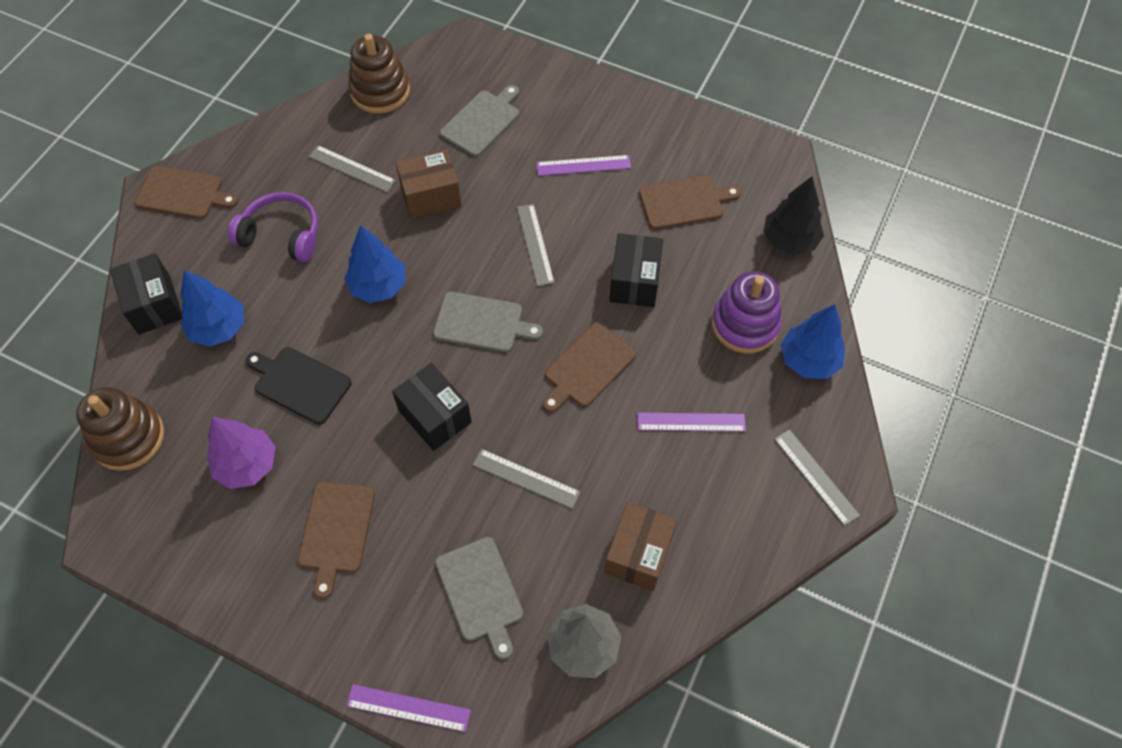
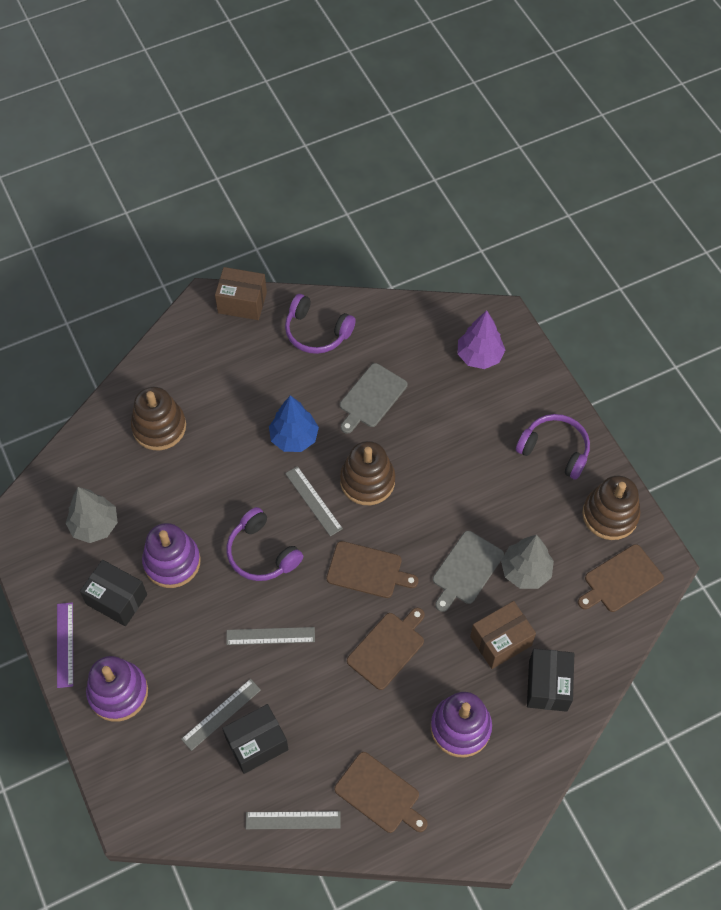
black cutting board: [246,347,352,425] = 1 -> none = 0
black tree: [763,176,824,255] = 1 -> none = 0
blue tree: [180,270,244,347] [344,225,405,303] [781,304,845,379] = 3 -> [269,395,319,452] = 1
brown stacking toy: [76,387,164,471] [348,34,410,113] = 2 -> [131,387,186,450] [340,441,395,505] [582,476,641,540] = 3
grey cutting board: [433,292,543,352] [435,537,523,660] [440,85,519,157] = 3 -> [340,363,407,434] [433,531,504,612] = 2
grey tree: [547,604,621,678] = 1 -> [66,487,118,543] [501,535,554,589] = 2
purple headphones: [228,192,318,262] = 1 -> [226,507,303,581] [285,294,356,354] [516,414,590,480] = 3
purple ruler: [346,684,471,732] [536,155,631,176] [637,413,746,432] = 3 -> [57,602,73,688] = 1
purple stacking toy: [711,271,782,353] = 1 -> [86,656,148,722] [142,523,201,588] [431,692,492,757] = 3

